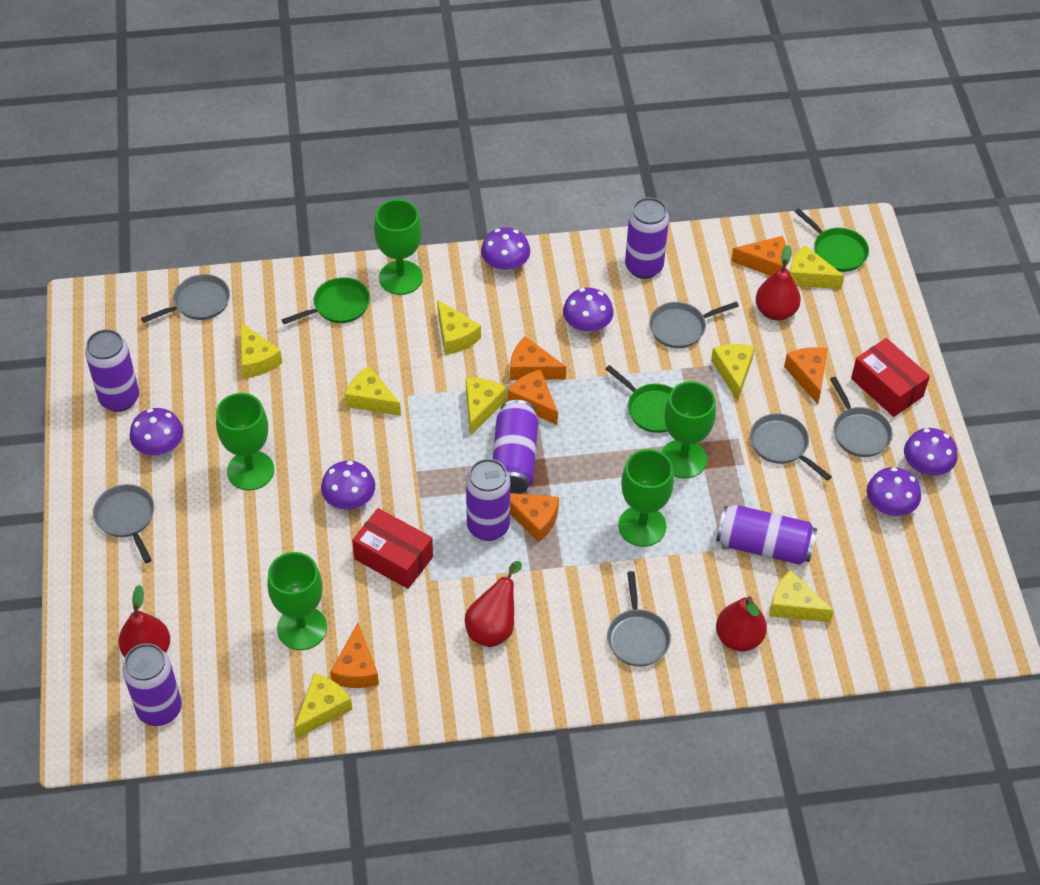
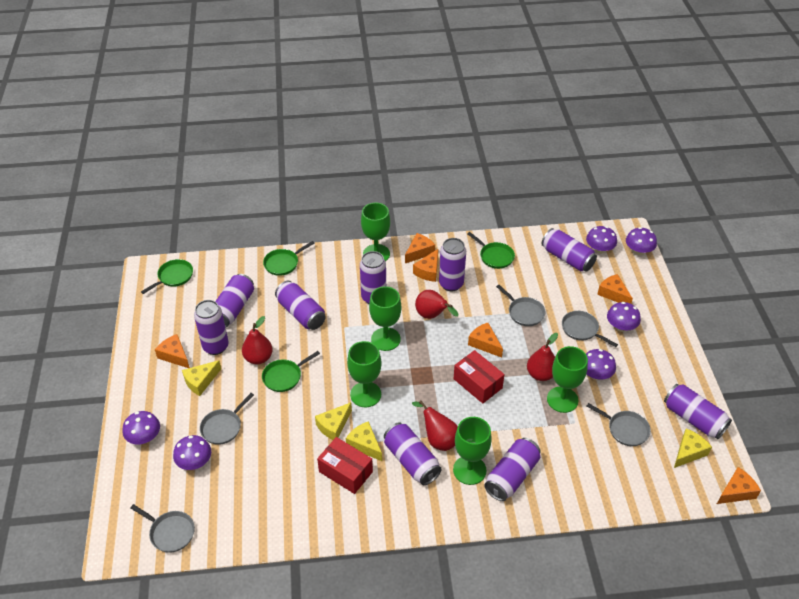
green pan: [282,277,370,324] [605,365,673,433] [794,208,869,272] = 3 -> [141,259,193,294] [262,351,320,392] [263,241,315,276] [467,232,515,269] = 4
grey pan: [93,484,154,563] [141,274,230,323] [607,571,671,667] [649,301,739,348] [750,413,832,481] [830,377,893,457] = 6 -> [131,504,195,553] [200,393,254,445] [496,285,546,326] [562,311,618,347] [587,403,651,446] = 5
purple can: [85,329,139,412] [123,643,182,726] [466,459,510,541] [493,400,538,494] [625,197,669,279] [716,505,817,565] = 6 -> [194,300,229,355] [215,274,254,327] [275,281,326,330] [360,251,386,304] [384,422,442,485] [439,238,466,291] [484,438,541,501] [541,228,597,272] [664,384,732,439] = 9
yellow cheese: [241,322,282,378] [294,673,352,739] [344,366,401,416] [437,300,481,355] [466,378,507,436] [711,344,755,401] [770,570,834,622] [790,245,844,289] = 8 -> [182,360,221,396] [315,402,352,440] [346,421,382,461] [674,429,712,468] = 4

